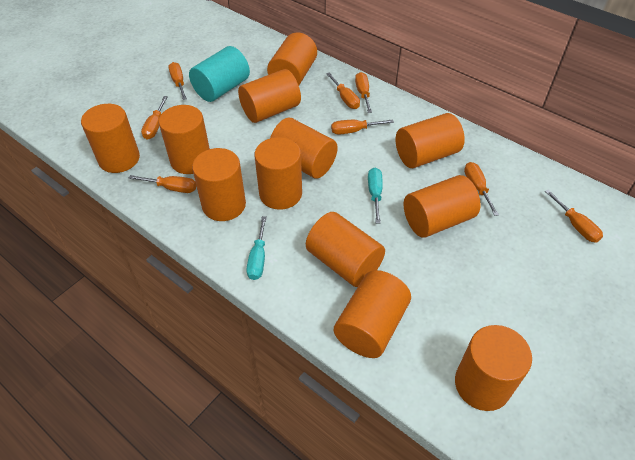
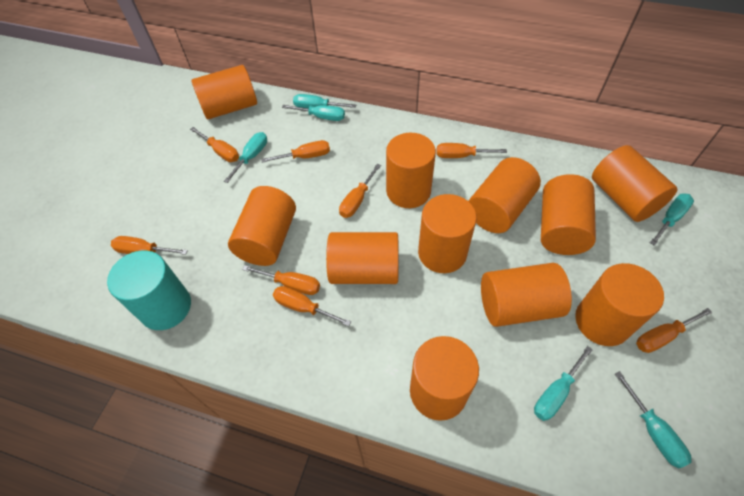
orange cylinder: [81,104,140,173] [159,105,210,174] [192,148,246,221] [238,69,301,123] [255,137,302,210] [267,33,317,85] [270,118,338,179] [306,212,385,287] [334,270,411,358] [396,113,465,168] [404,175,481,238] [455,325,532,411] = 12 -> [191,65,257,119] [228,186,296,266] [326,232,399,284] [386,133,436,208] [410,336,479,421] [418,194,477,273] [468,157,541,233] [481,263,572,327] [541,174,596,255] [575,263,664,346] [592,145,678,222] = 11
turquoise screwdriver: [247,216,267,280] [368,168,383,223] = 2 -> [224,132,267,183] [282,105,345,121] [293,94,356,108] [534,346,593,421] [615,371,692,468] [650,194,694,246] = 6

